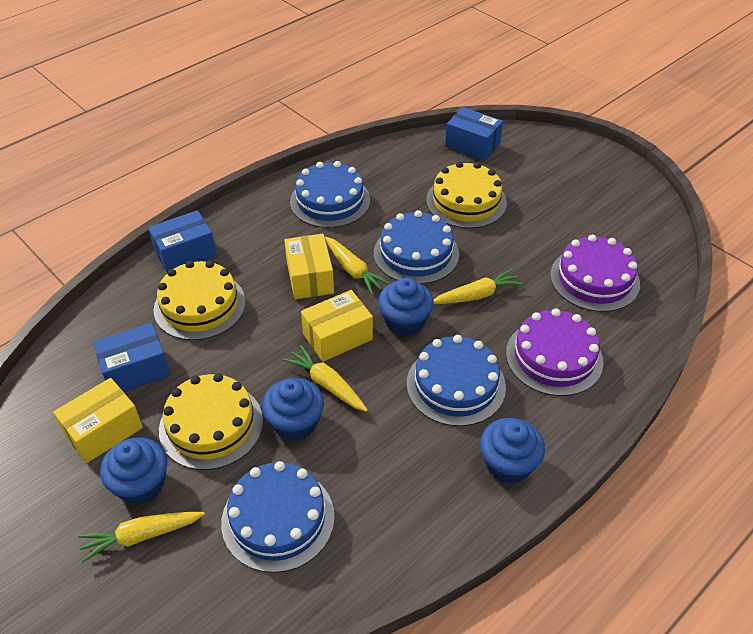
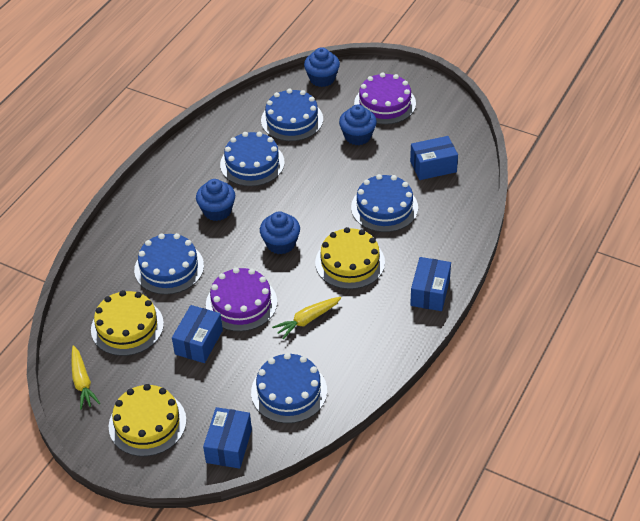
blue box: [93,323,171,392] [148,210,217,272] [445,107,503,161] = 3 -> [172,305,223,363] [203,407,252,469] [410,136,458,180] [410,257,451,311] = 4
blue cake: [221,461,335,573] [290,161,370,228] [374,210,459,284] [407,335,506,426] = 4 -> [134,233,204,295] [220,132,285,186] [251,353,327,423] [261,89,323,141] [351,174,418,232] = 5
yellow box: [53,378,143,463] [284,234,334,299] [301,290,373,362] = 3 -> none = 0
yellow carrot: [78,512,205,563] [283,345,368,412] [325,237,390,295] [434,269,523,304] = 4 -> [71,345,100,410] [272,297,341,339] = 2

